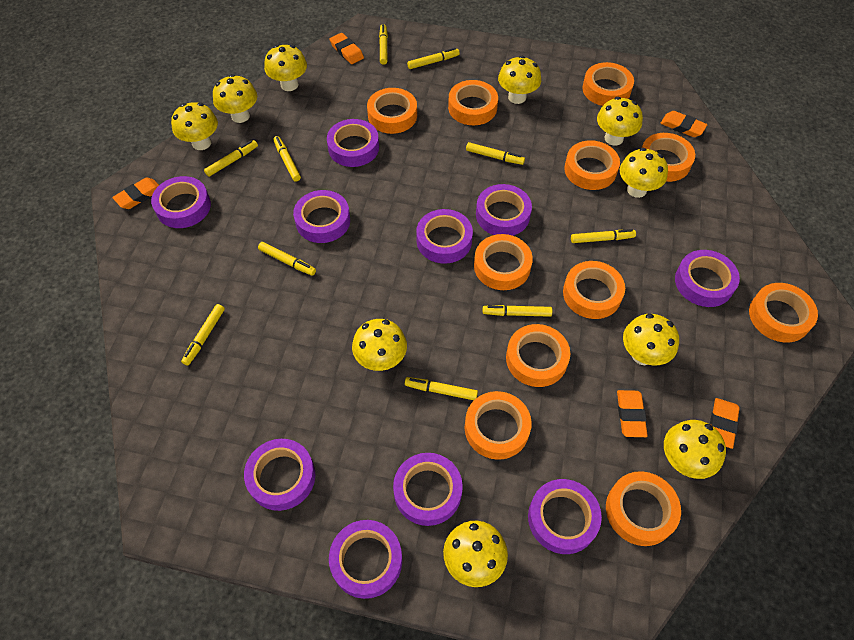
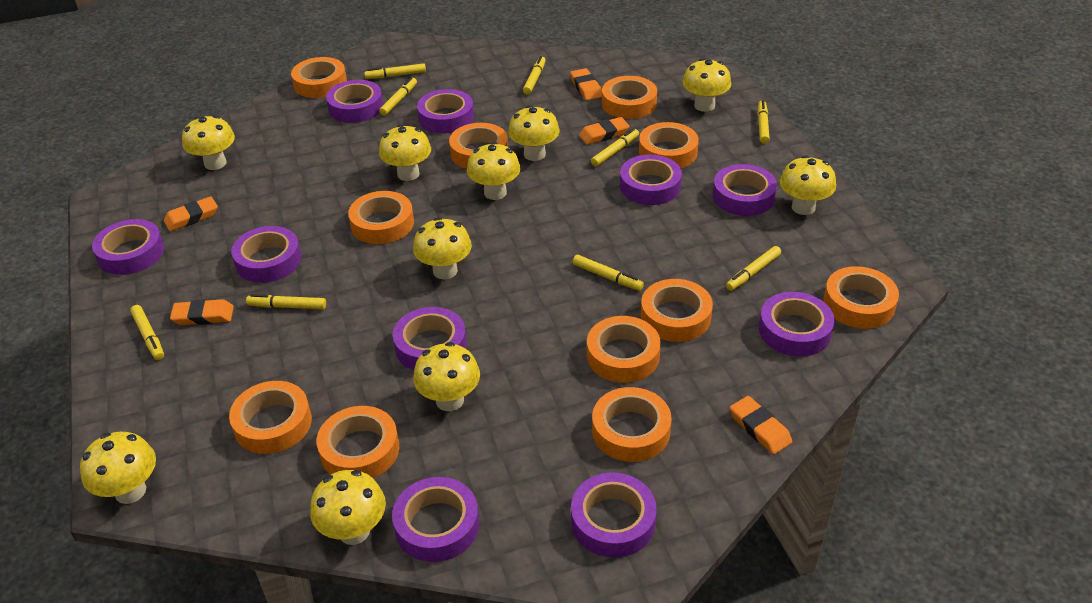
yellow marker: [181,304,225,366] [204,140,258,177] [258,242,316,276] [273,136,301,181] [379,24,388,65] [405,377,478,400] [407,48,460,69] [466,142,525,165] [483,305,552,317] [571,229,636,243] = 10 -> [130,305,164,360] [246,294,326,309] [364,63,426,79] [379,77,417,116] [523,56,546,94] [573,255,644,291] [591,128,639,166] [726,246,781,291] [758,100,770,144] = 9

